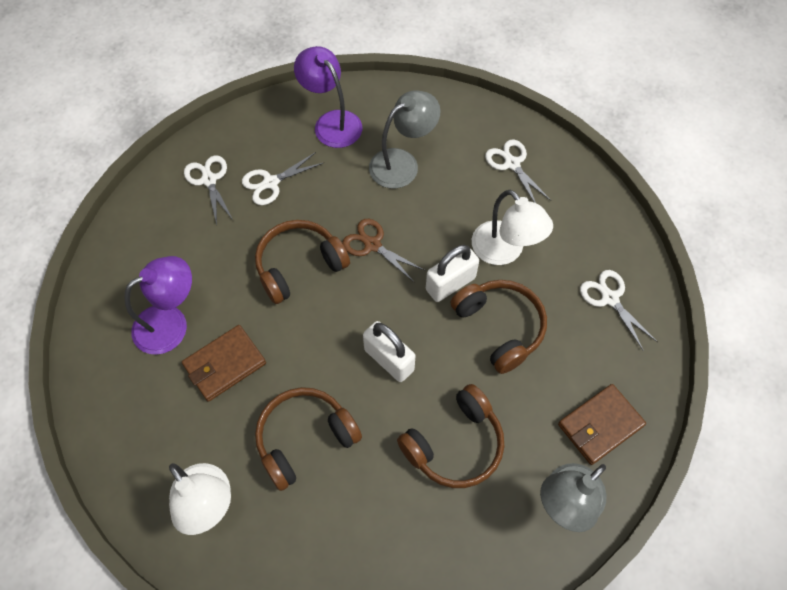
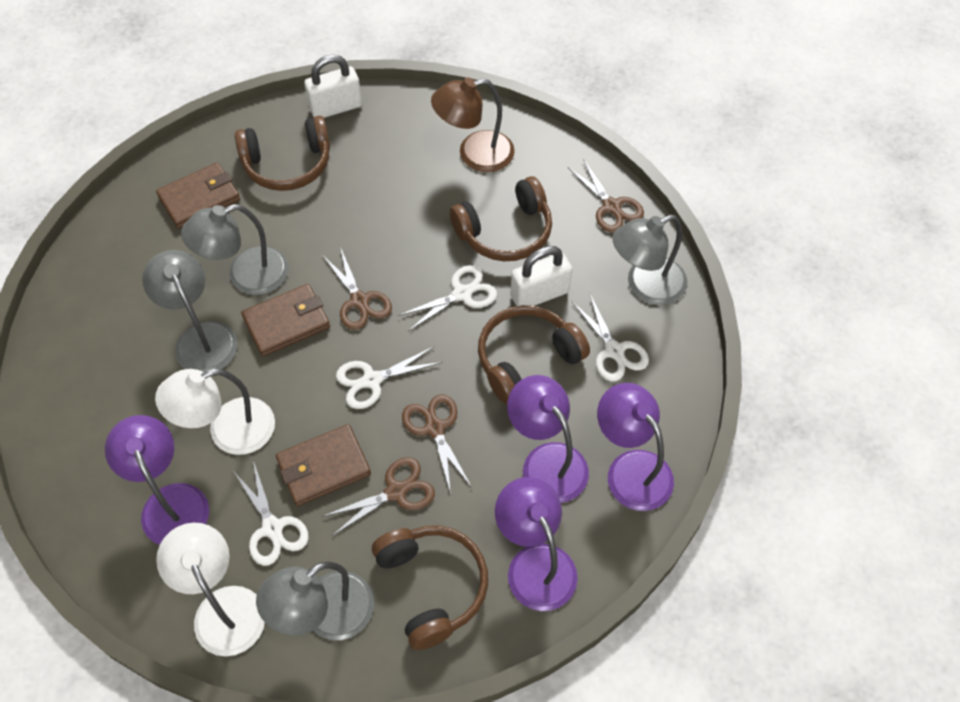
brown lamp: none = 0 -> [431,77,515,172] = 1
brown scissors: [342,219,424,282] = 1 -> [322,457,435,536] [323,249,392,330] [402,394,471,494] [568,159,644,233] = 4
brown wallet: [182,325,266,402] [558,384,646,465] = 2 -> [156,163,240,229] [241,284,330,357] [276,424,371,506] = 3
grey lamp: [369,90,441,188] [540,463,607,532] = 2 -> [142,250,237,372] [181,204,289,295] [256,562,374,640] [612,215,688,305] = 4
purple lamp: [124,256,192,355] [294,46,362,148] = 2 -> [105,415,209,545] [495,477,578,611] [507,375,589,503] [597,383,674,511] = 4

